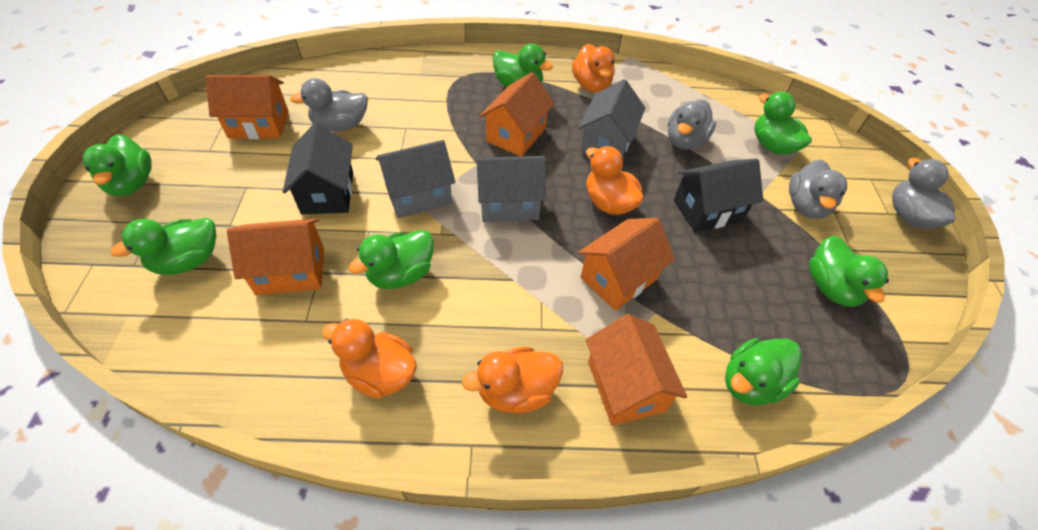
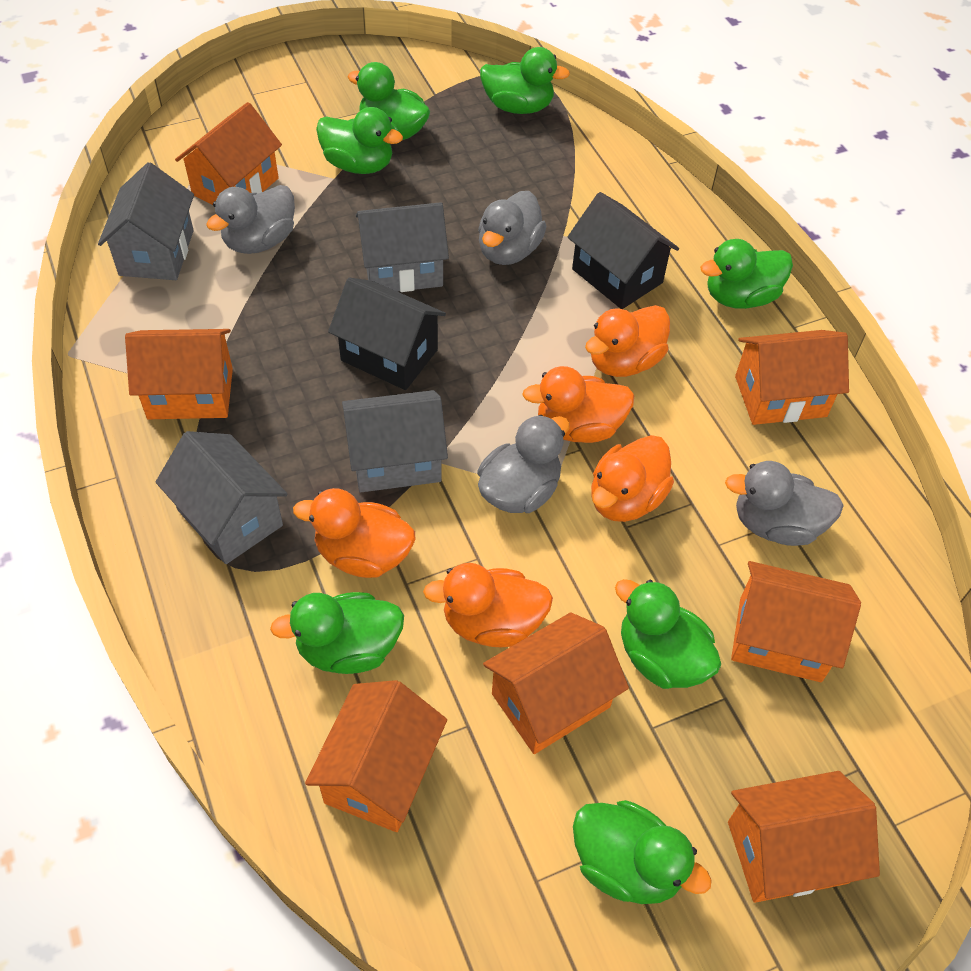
grey house: [376,140,456,218] [476,156,546,222] [578,79,645,158] = 3 -> [98,162,194,280] [156,431,287,564] [342,390,448,492] [356,202,449,292] = 4
orange duck: [322,319,417,399] [462,347,563,413] [572,44,615,92] [586,146,644,215] = 4 -> [293,488,415,578] [423,563,553,647] [522,366,635,443] [585,305,670,377] [591,435,674,522] = 5
orange house: [206,75,289,139] [227,218,324,295] [480,72,555,157] [578,218,675,311] [586,314,687,426] = 5 -> [125,329,233,419] [175,102,282,205] [305,680,447,832] [483,612,629,754] [728,771,880,903] [731,561,861,682] [735,330,849,425] = 7

